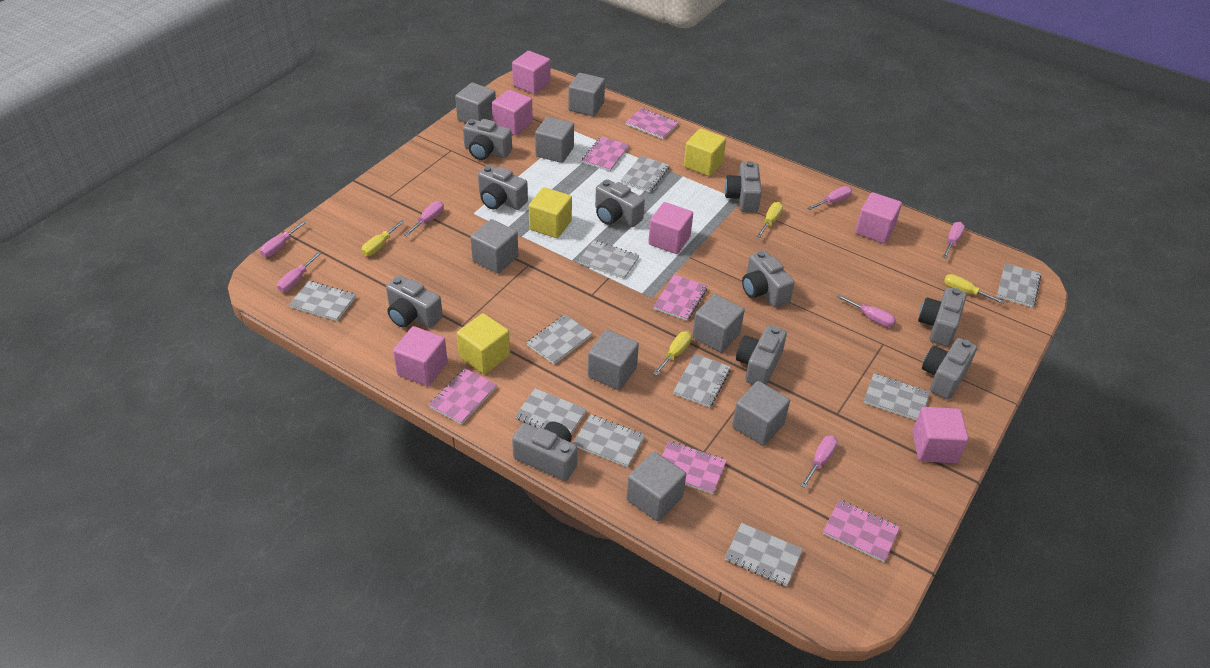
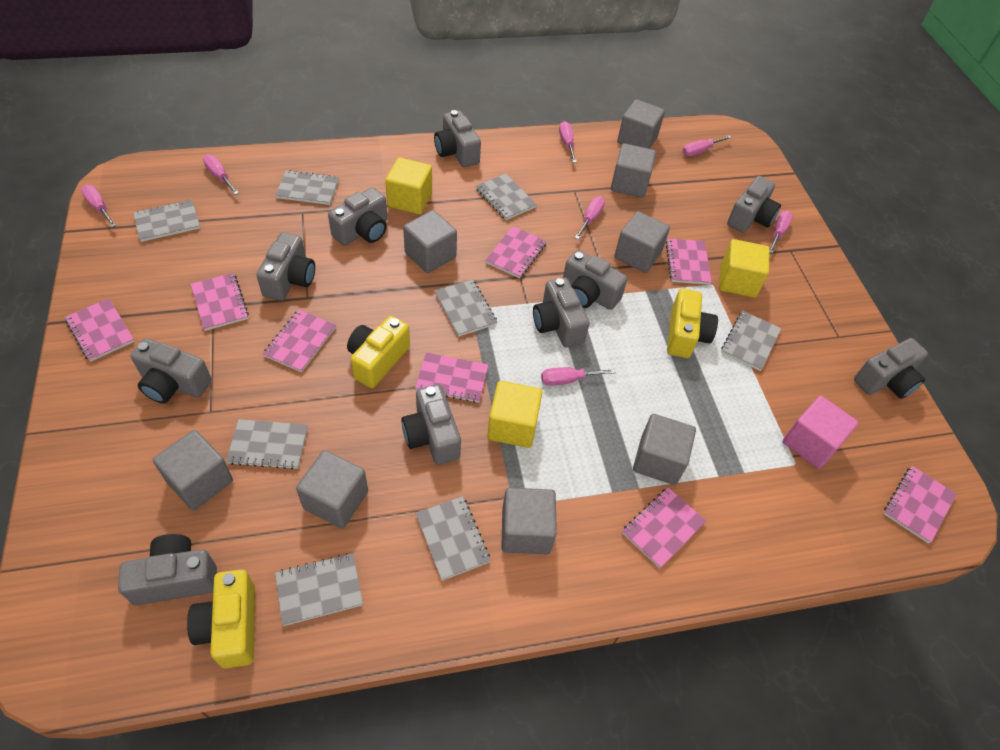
grey notebook: [289,281,356,321] [515,388,587,434] [527,315,592,365] [573,414,645,467] [578,240,639,279] [621,156,670,192] [673,354,731,407] [725,523,803,586] [864,373,930,420] [996,263,1041,308] = 10 -> [133,200,200,242] [226,419,308,470] [275,170,339,205] [275,553,363,626] [416,496,491,581] [435,279,497,337] [476,173,537,220] [721,311,781,371] = 8
pink cube: [393,326,448,386] [492,89,533,135] [512,51,551,94] [648,202,693,254] [855,192,902,243] [912,407,968,463] = 6 -> [783,396,858,469] = 1
pink notebook: [429,368,497,424] [582,136,629,171] [626,108,679,139] [653,274,707,321] [662,441,727,494] [823,500,900,562] = 6 -> [65,298,135,362] [191,273,249,331] [263,310,336,372] [415,353,489,403] [485,226,547,278] [622,487,706,568] [666,238,712,285] [884,466,957,544] = 8
yellow camera: none = 0 -> [187,569,255,669] [347,316,410,388] [667,288,718,358] = 3
yellow screwdriver: [362,220,405,256] [653,331,692,375] [757,202,783,238] [944,274,1005,304] = 4 -> none = 0

